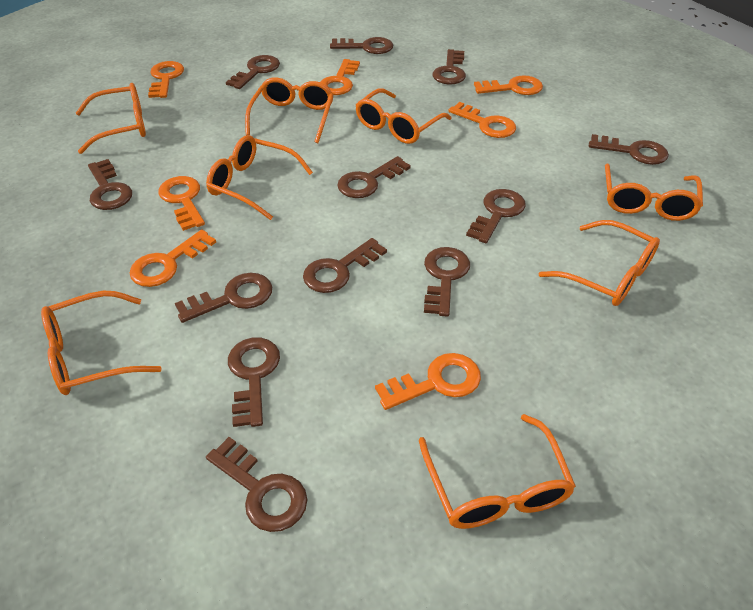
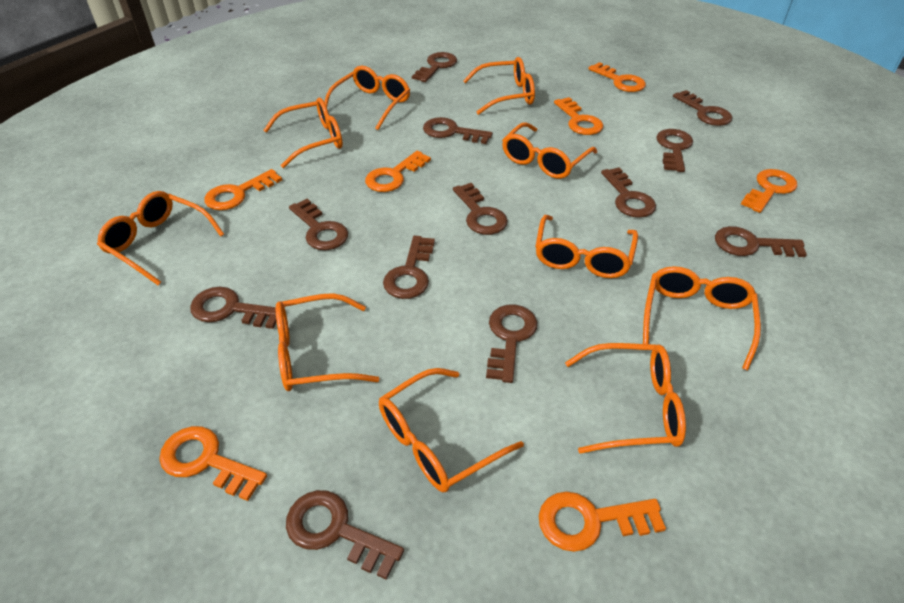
orange glasses: [41,291,162,395] [76,83,146,154] [206,135,313,220] [245,77,334,143] [355,88,452,144] [419,414,576,529] [539,220,660,306] [605,163,703,221] = 8 -> [97,191,224,285] [264,98,343,168] [276,293,380,391] [324,65,410,130] [379,368,524,492] [463,57,535,115] [502,122,597,179] [535,215,638,278] [565,343,686,454] [643,266,761,370] = 10

